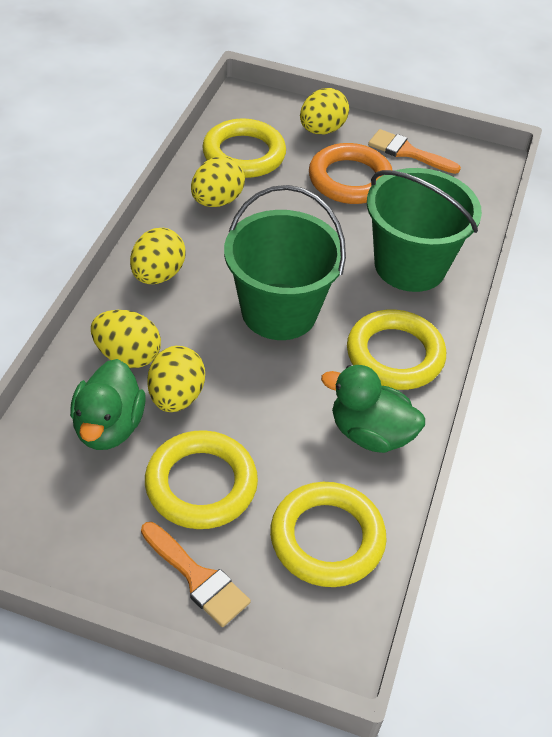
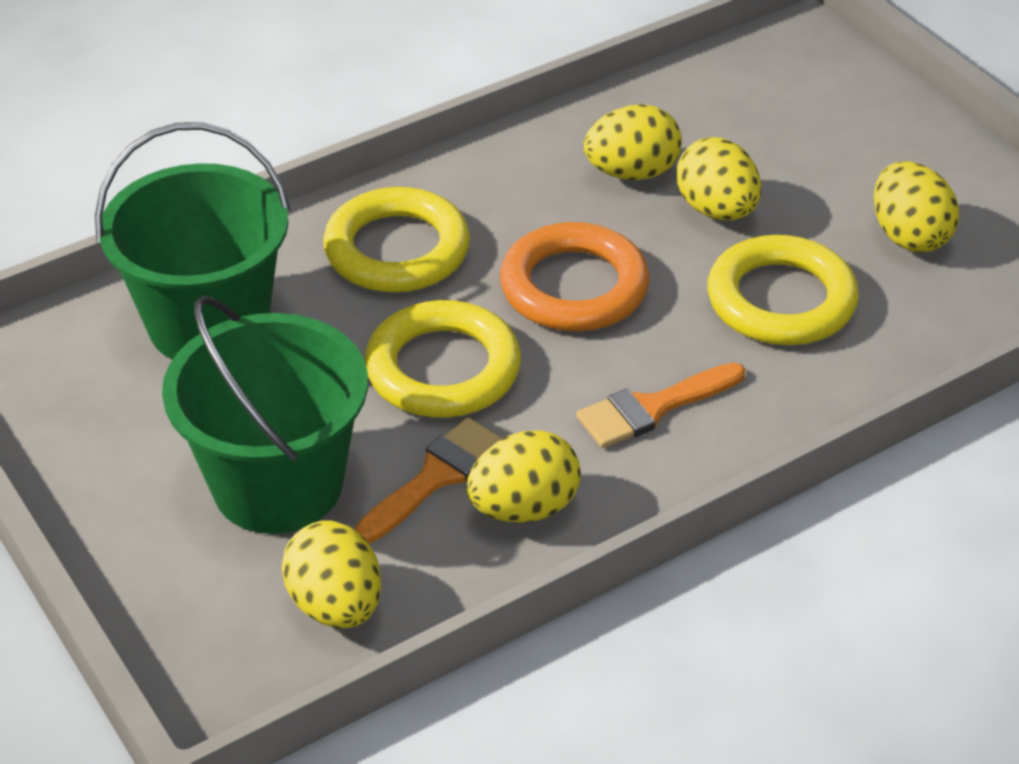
green duck: [70,359,146,450] [321,365,425,453] = 2 -> none = 0
yellow ring: [145,430,258,529] [202,118,286,178] [270,482,387,587] [347,310,446,390] = 4 -> [323,187,470,292] [365,300,521,418] [707,235,859,345] = 3

